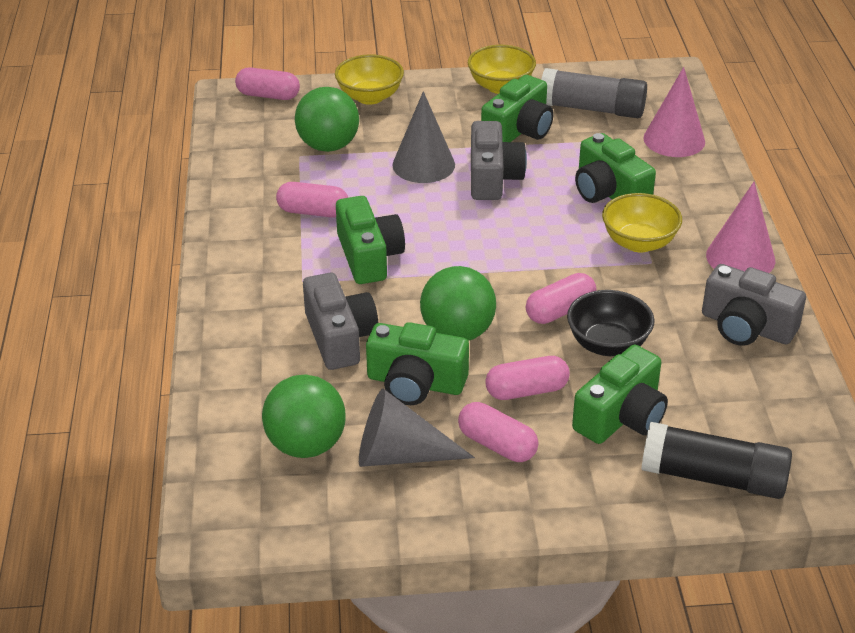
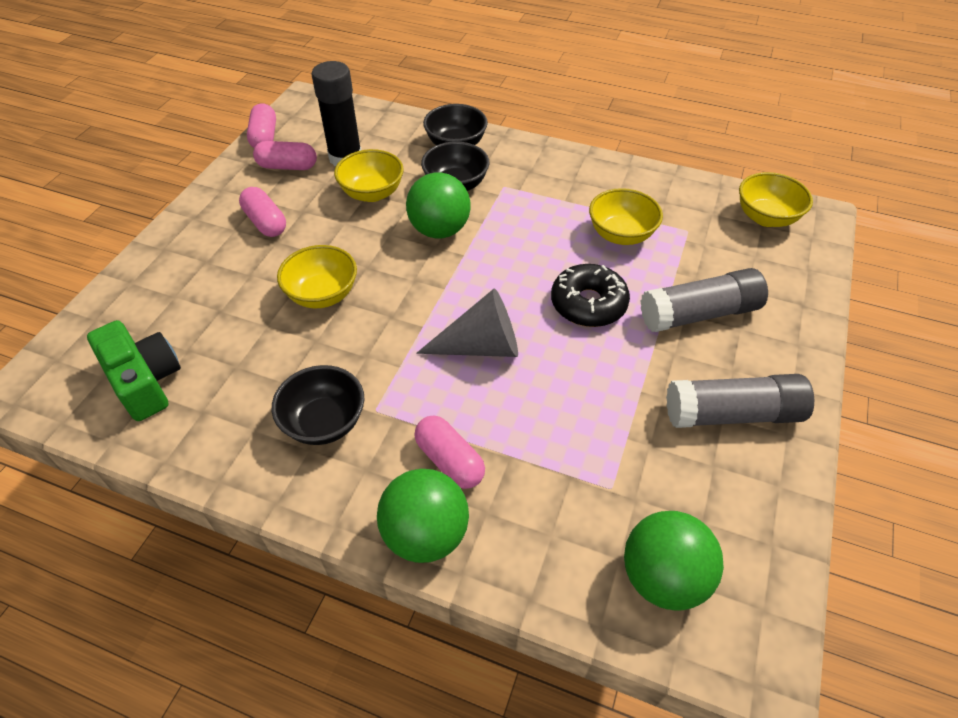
black bowl: [567,290,655,356] = 1 -> [272,365,364,445] [421,142,489,191] [423,104,488,145] = 3
black donut: none = 0 -> [551,264,630,327] = 1
green camera: [336,196,405,284] [366,322,469,405] [481,75,554,142] [572,345,668,444] [575,133,656,203] = 5 -> [87,320,181,421] = 1
grey camera: [303,273,378,370] [471,121,527,200] [702,264,806,346] = 3 -> none = 0
grey cone: [359,389,475,467] [393,91,455,183] = 2 -> [416,289,518,357] = 1
grey glue stick: [541,68,647,118] = 1 -> [641,268,768,332] [666,374,814,428] = 2
pink capsule: [235,68,300,100] [276,182,348,217] [458,402,538,462] [485,356,570,400] [526,273,596,324] = 5 -> [239,187,286,237] [247,103,276,148] [253,141,317,170] [414,416,485,489] = 4
pink cone: [643,67,705,157] [706,182,775,273] = 2 -> none = 0
yellow bowl: [335,54,404,105] [468,45,536,94] [602,193,682,253] = 3 -> [277,245,357,308] [334,149,404,202] [589,188,663,245] [739,172,813,227] = 4

